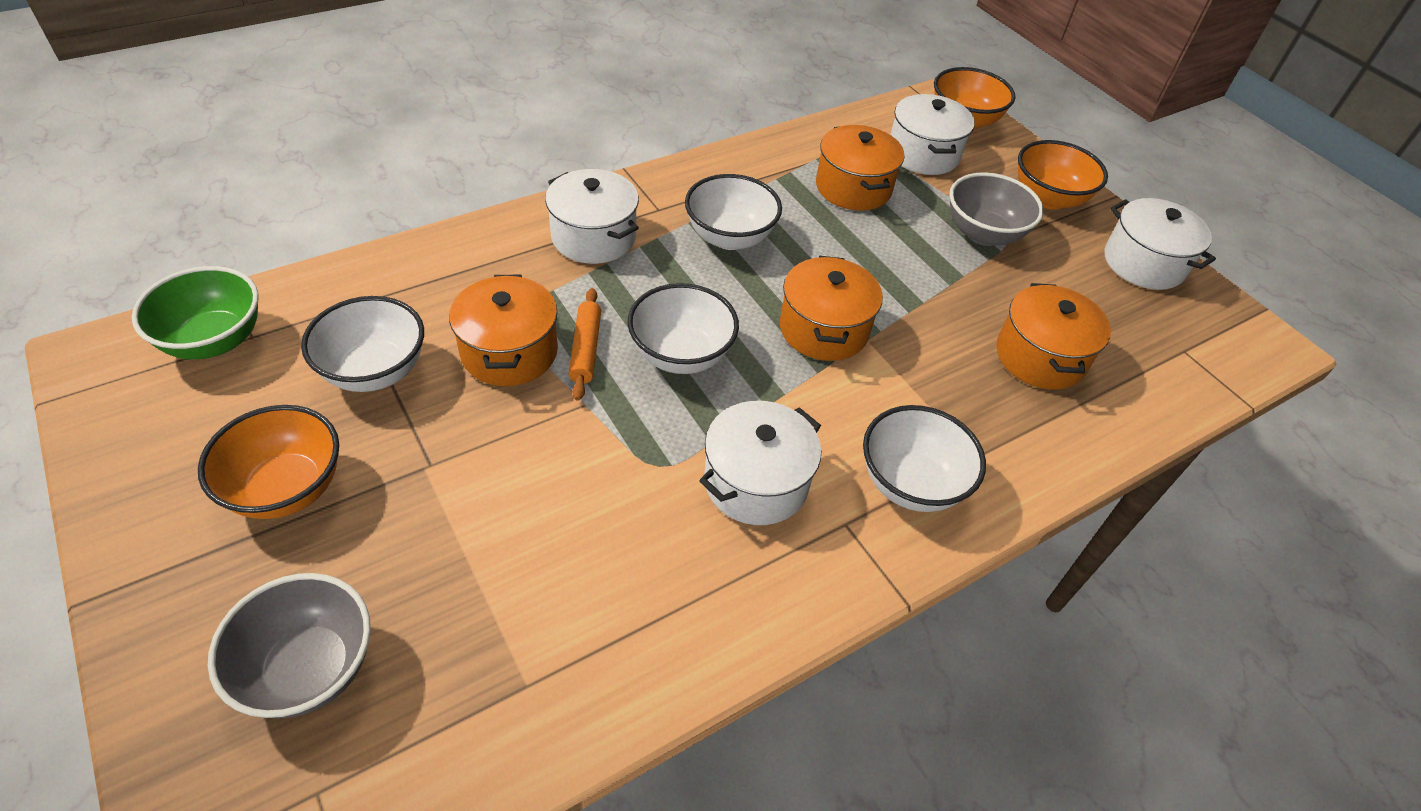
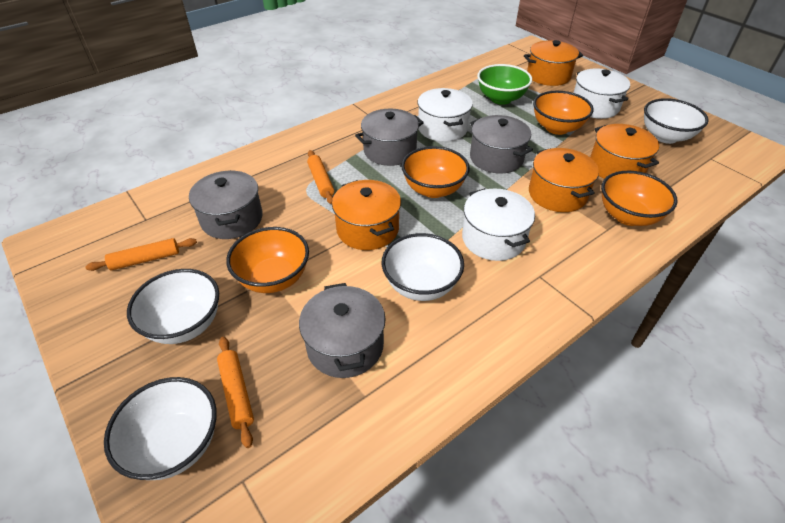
grey bowl: [208,573,371,718] [949,172,1044,246] = 2 -> none = 0
grey pot: none = 0 -> [189,170,263,239] [299,283,385,378] [355,109,424,166] [470,115,533,174] = 4
orange bowl: [198,405,339,519] [934,67,1015,130] [1018,140,1108,210] = 3 -> [226,227,309,293] [401,146,470,198] [533,91,594,135] [601,171,677,226] = 4
orange rolling pin: [568,288,601,401] = 1 -> [85,238,197,271] [217,337,254,448] [307,150,334,204] = 3
white pot: [545,169,639,264] [699,401,821,525] [890,94,975,175] [1104,198,1216,290] = 4 -> [418,88,473,142] [462,188,535,261] [574,68,630,119] = 3

